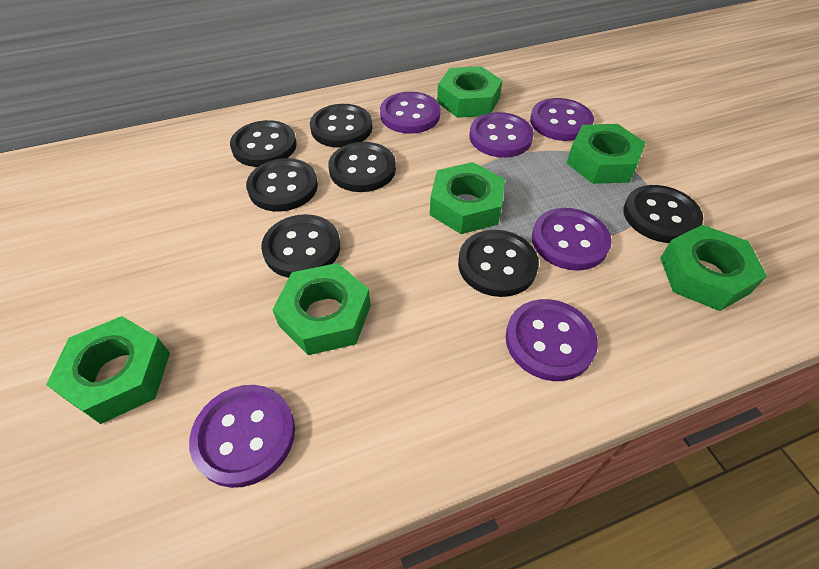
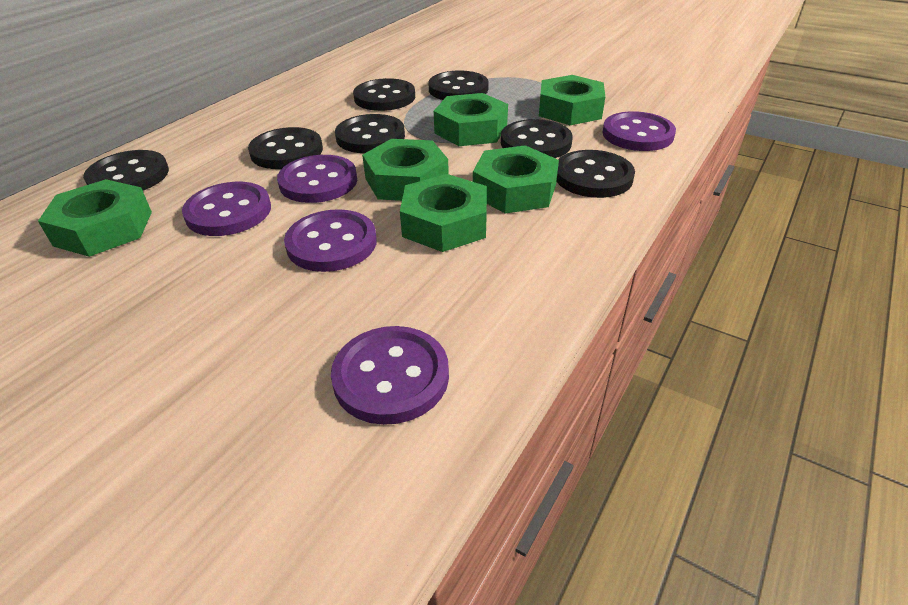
purple button: [189,385,295,488] [380,92,440,134] [469,112,534,158] [506,299,598,381] [530,98,594,141] [532,208,612,271] = 6 -> [182,182,271,236] [277,155,357,203] [284,209,377,272] [331,326,449,425] [602,111,676,151] = 5

